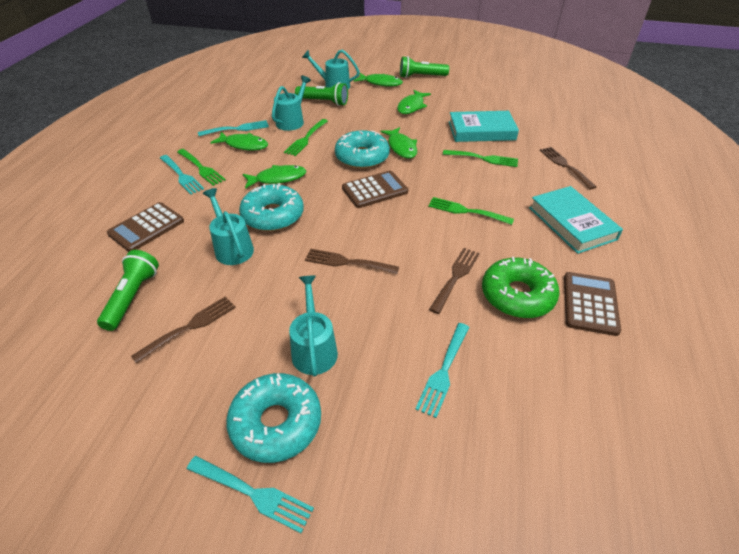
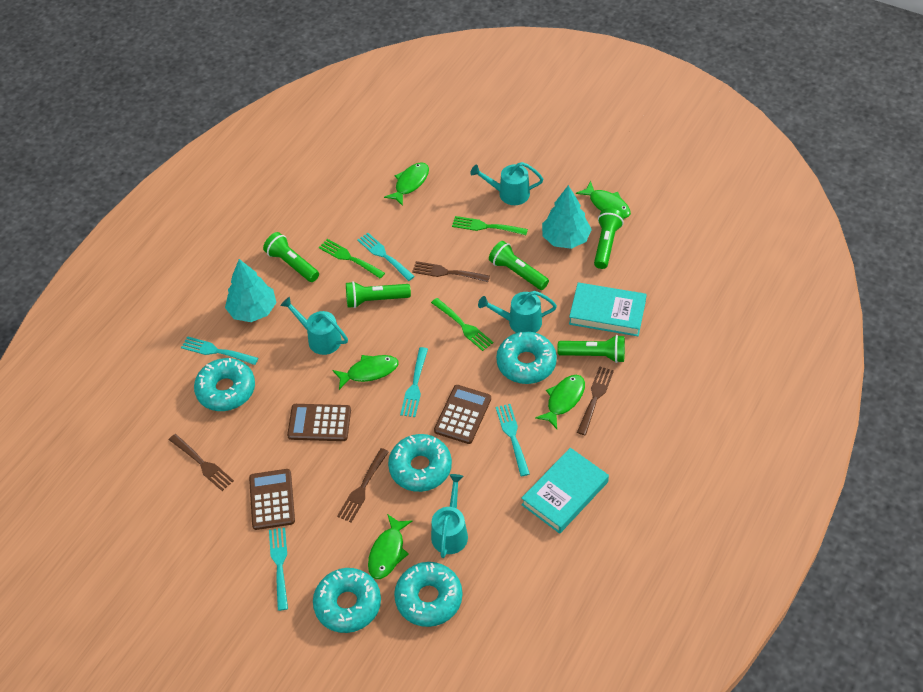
green donut: [482,257,559,318] = 1 -> none = 0
green flashlight: [97,250,159,331] [295,82,348,106] [400,56,449,78] = 3 -> [263,232,319,282] [346,281,411,308] [489,241,549,290] [557,335,625,363] [594,208,624,269] = 5
green fork: [177,149,226,186] [284,119,328,156] [428,197,514,225] [443,150,518,167] = 4 -> [319,239,385,279] [431,298,493,351] [452,216,528,235] = 3
turquoise donut: [226,373,321,463] [239,183,304,231] [335,130,390,169] = 3 -> [194,358,255,411] [313,568,381,633] [388,434,452,492] [394,562,462,627] [496,331,557,384] = 5
turquoise fork: [160,155,204,195] [187,456,314,533] [198,120,269,136] [415,323,469,418] = 4 -> [181,336,258,365] [269,528,288,611] [357,233,415,281] [400,347,428,417] [496,404,530,476] = 5
turquoise tree: none = 0 -> [225,259,277,322] [542,185,592,249] = 2

